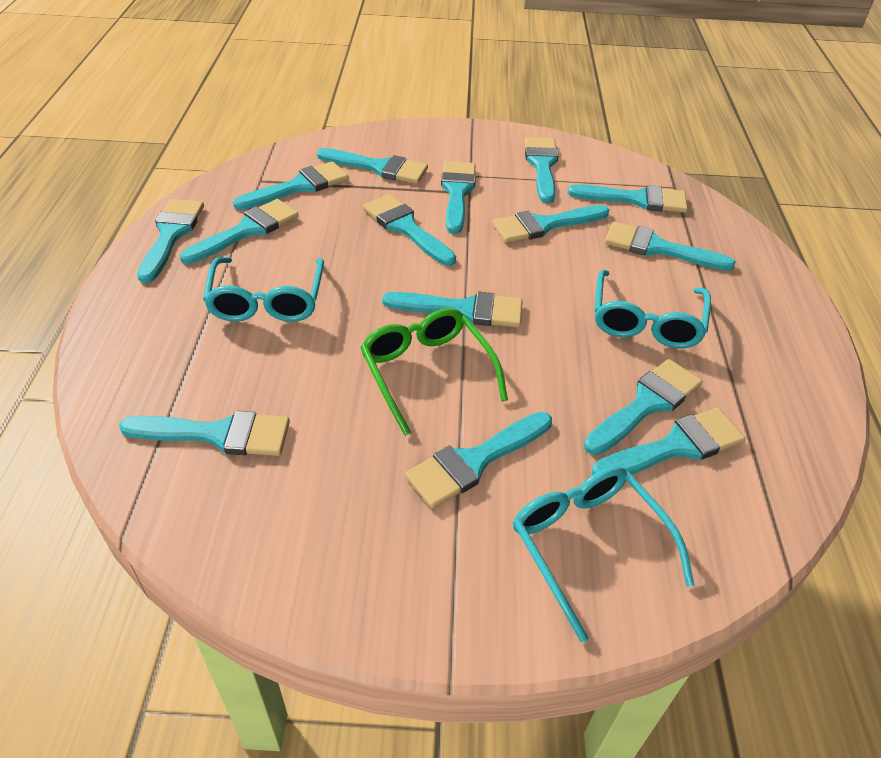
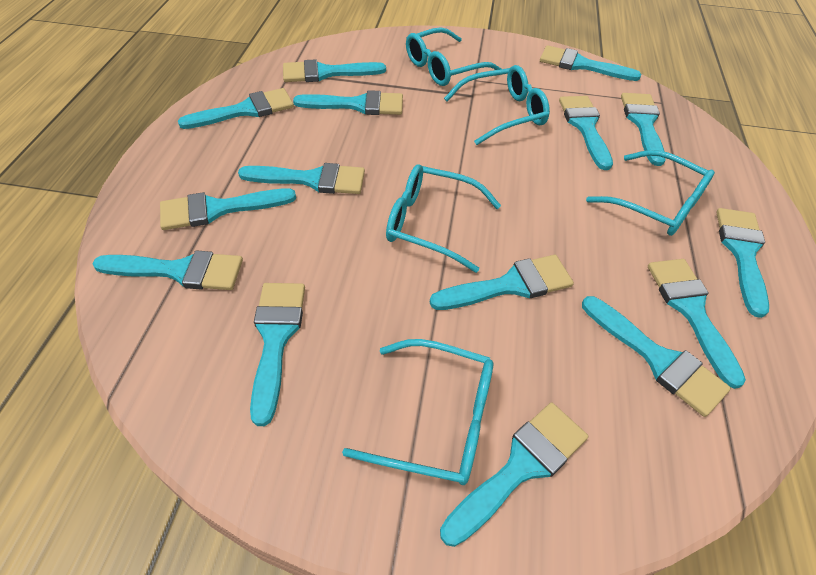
green glasses: [360,308,508,436] = 1 -> none = 0
turquoise glasses: [203,257,324,322] [513,466,694,643] [595,270,711,349] = 3 -> [342,339,493,485] [386,164,501,273] [406,27,501,86] [444,65,550,145] [586,150,715,236] = 5

